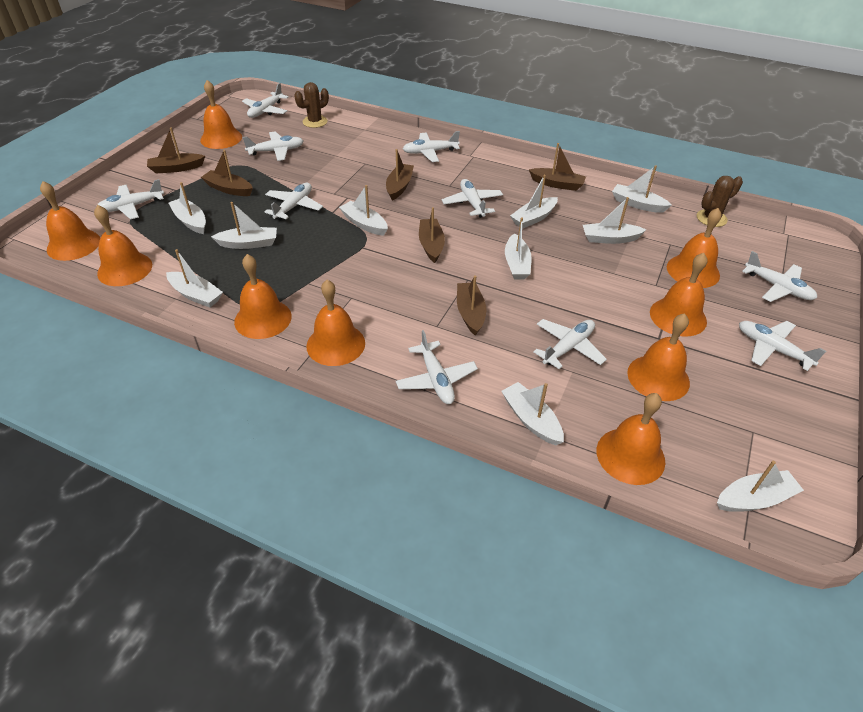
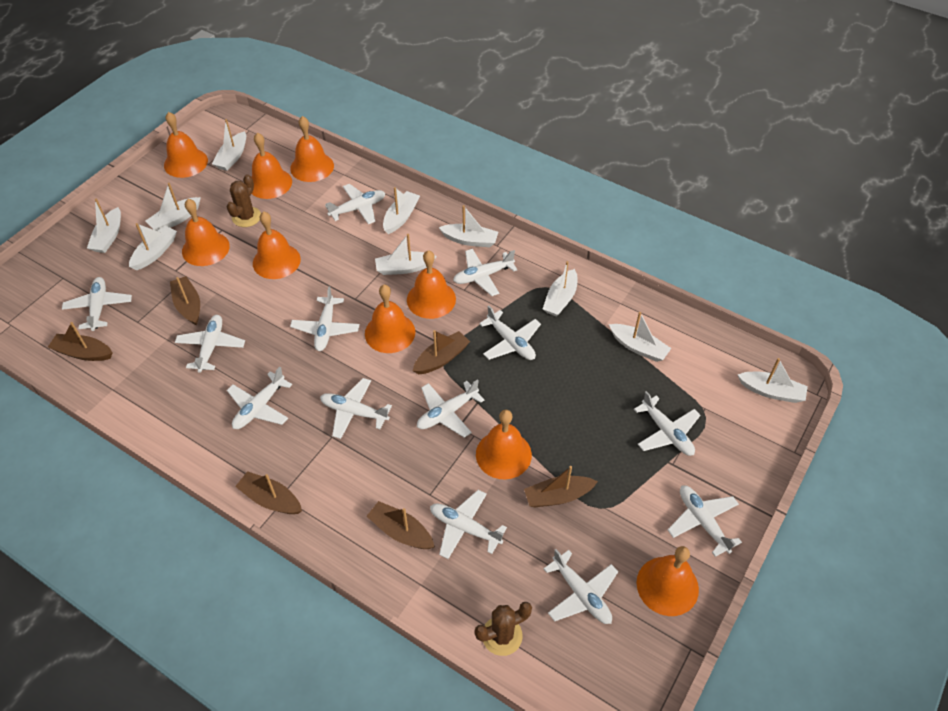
white plane: [96,179,164,220] [242,83,289,118] [243,131,303,161] [264,183,323,220] [396,330,478,404] [403,131,460,162] [442,179,503,218] [533,319,607,369] [739,321,826,371] [742,251,817,302] = 10 -> [62,277,132,331] [175,315,245,373] [227,367,292,429] [290,286,360,351] [320,378,392,439] [325,184,385,224] [417,379,484,438] [430,490,507,559] [453,249,517,296] [479,306,541,360] [543,549,618,624] [634,391,700,456] [668,485,742,557] = 13

